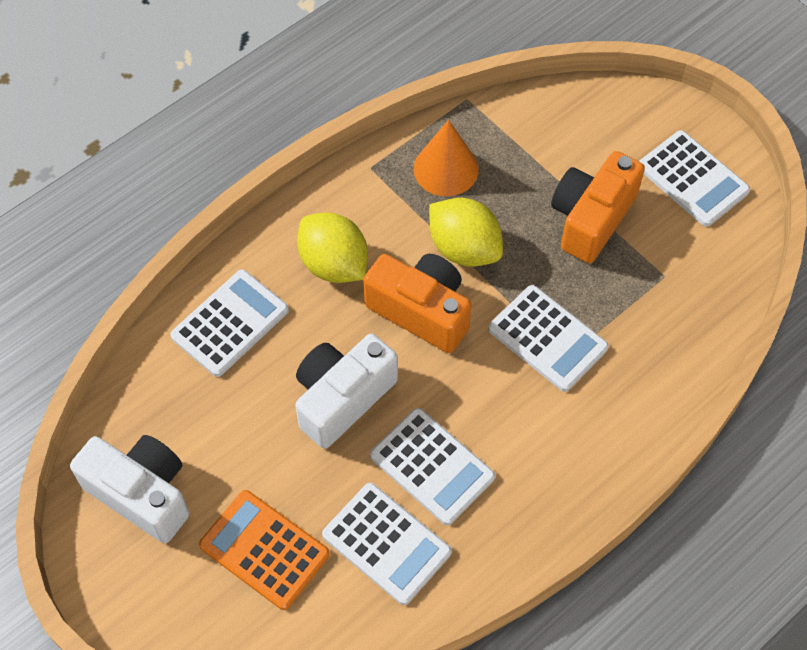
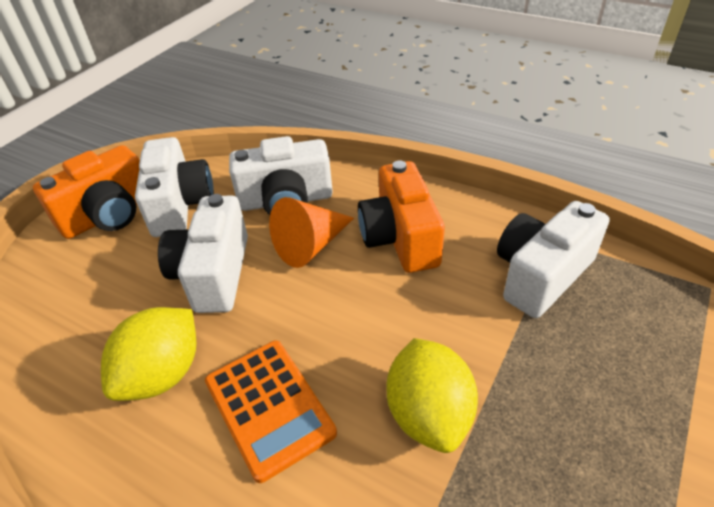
white calculator: [170,269,289,377] [322,483,452,605] [370,408,495,525] [488,285,609,392] [639,130,750,227] = 5 -> none = 0
white camera: [70,435,189,543] [295,334,398,449] = 2 -> [135,137,214,237] [158,194,248,313] [229,136,333,215] [497,201,610,318] = 4

